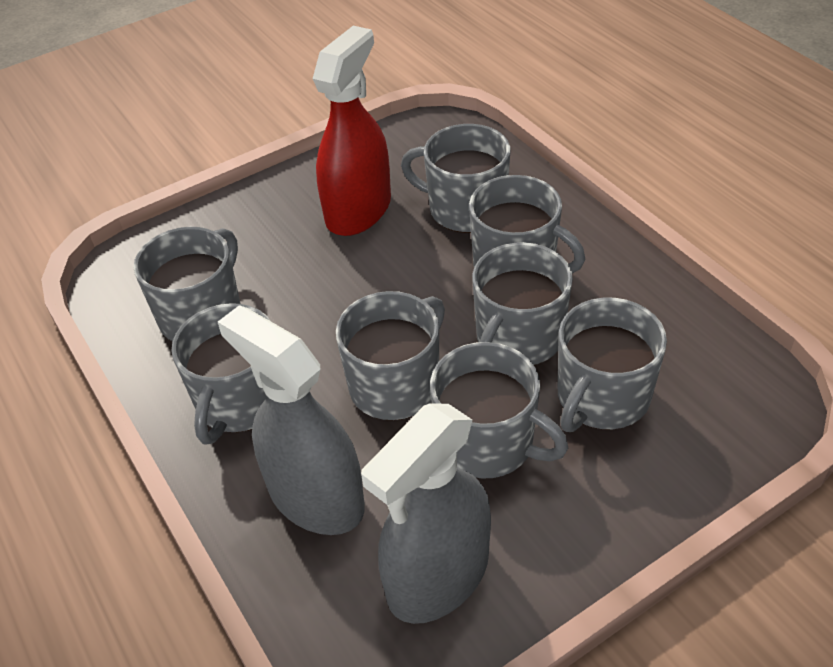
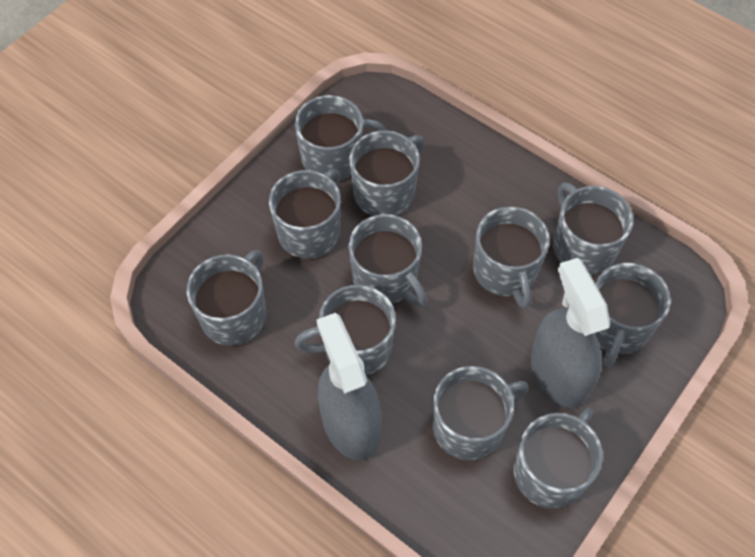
grey mug: [134,227,241,341] [171,303,270,445] [336,291,445,420] [401,124,510,233] [430,342,568,479] [469,175,585,273] [472,242,573,365] [558,298,667,432] = 8 -> [187,250,266,346] [269,169,341,259] [294,285,396,376] [295,95,386,180] [348,214,427,307] [350,130,424,216] [433,366,528,460] [473,206,549,309] [514,408,603,509] [553,183,633,275] [595,263,671,367] = 11
red spray bottle: [313,26,391,236] = 1 -> none = 0

